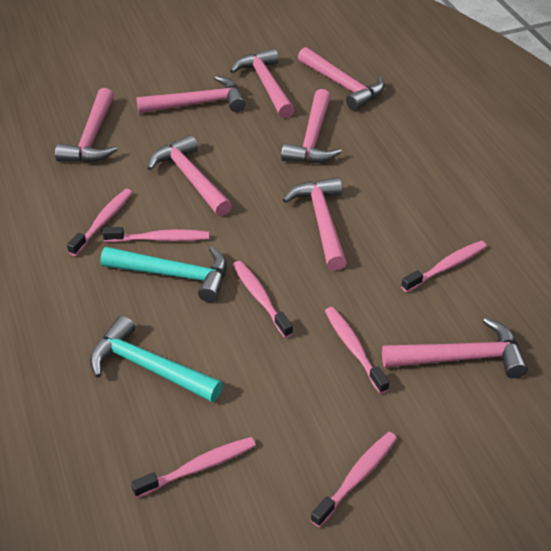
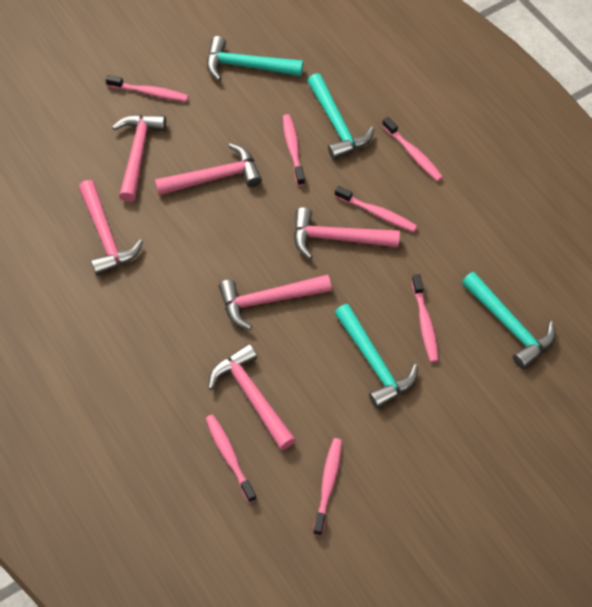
pink hammer: [55,88,117,163] [136,76,246,114] [147,135,232,217] [230,48,295,118] [281,89,342,163] [283,177,347,271] [298,47,385,111] [382,318,528,379] = 8 -> [79,180,143,276] [112,114,166,202] [155,143,262,195] [208,343,296,450] [219,274,332,330] [294,207,400,259] = 6
turquoise hammer: [90,316,223,402] [100,246,227,302] = 2 -> [207,36,303,81] [307,73,375,160] [335,304,418,409] [462,272,556,369] = 4

